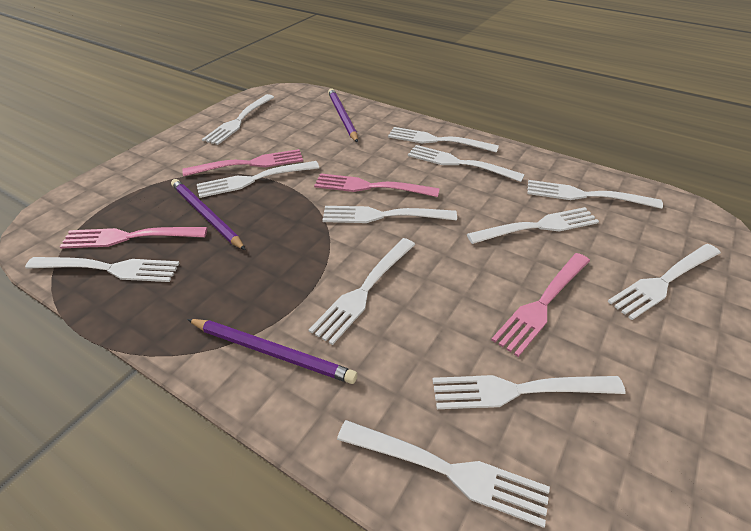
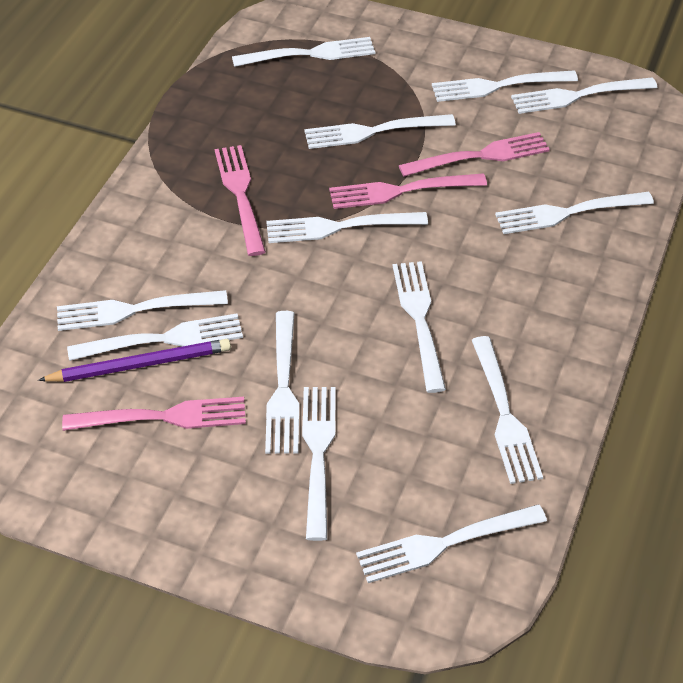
purple pencil: [171,179,246,250] [187,319,358,384] [328,88,358,143] = 3 -> [38,339,231,382] = 1
white fork: [25,257,180,282] [197,161,319,198] [202,94,274,145] [309,238,415,345] [322,206,457,223] [337,420,550,528] [388,127,499,153] [408,145,525,182] [433,375,626,409] [467,207,599,244] [527,180,663,209] [607,244,721,320] = 12 -> [57,290,228,331] [67,313,243,361] [232,37,375,67] [265,311,299,454] [266,212,428,243] [302,387,336,541] [304,114,456,149] [356,504,547,583] [393,261,446,393] [432,70,578,102] [472,336,543,484] [495,192,654,234] [511,77,657,114] = 13

